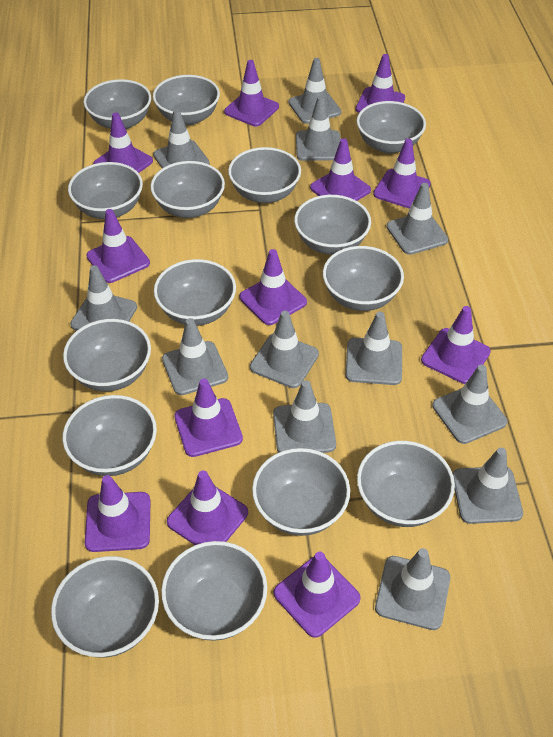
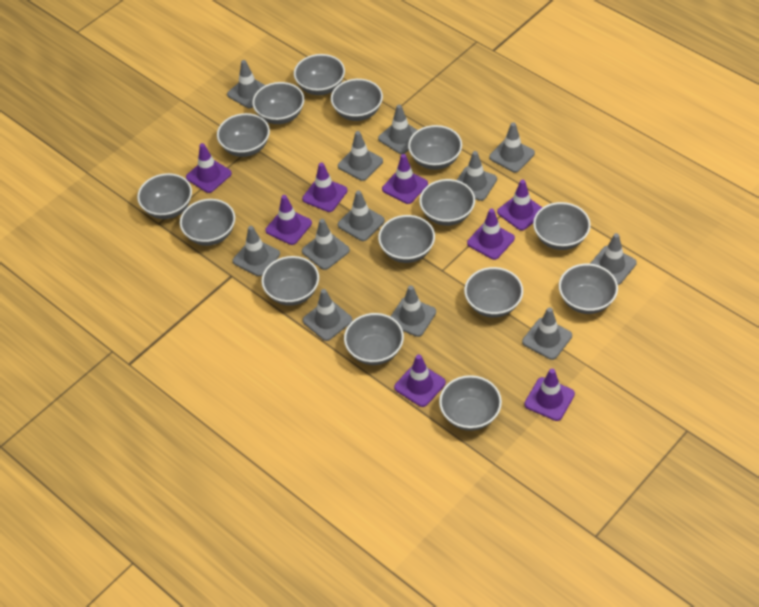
purple traffic cone: [85,475,150,552] [86,209,150,283] [93,112,153,173] [167,470,248,545] [174,379,243,457] [224,60,279,126] [240,249,307,325] [274,552,361,638] [310,138,371,201] [356,54,405,113] [373,139,431,209] [421,306,491,384] = 12 -> [186,143,232,193] [265,195,312,245] [302,162,347,212] [382,154,428,204] [394,354,446,407] [467,209,515,260] [497,179,543,231] [524,369,575,421] = 8

